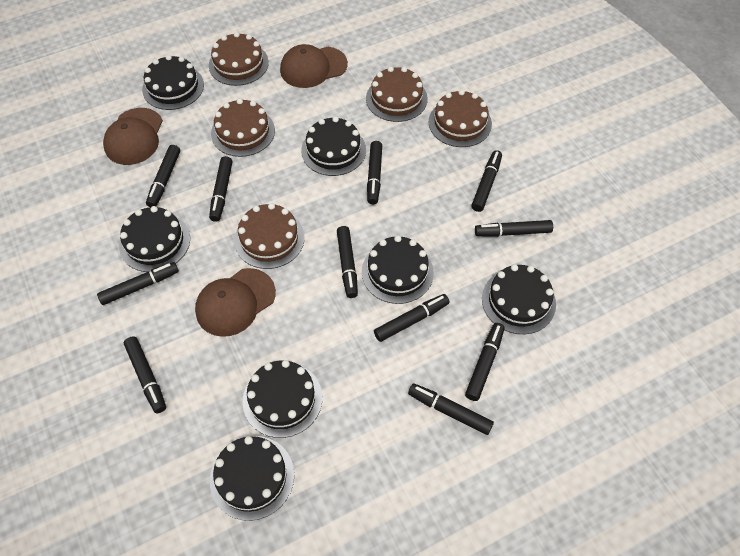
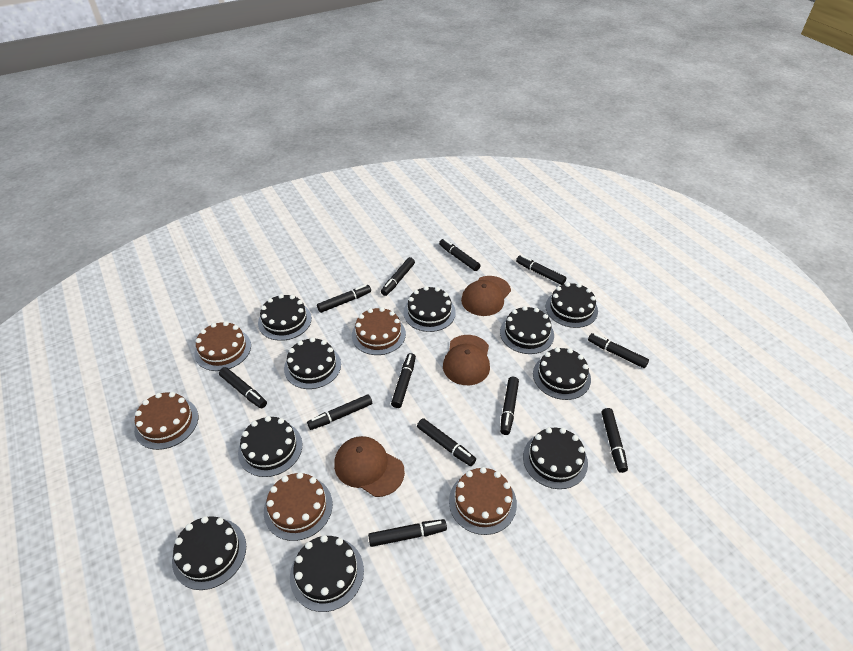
black cake: [119,206,190,272] [142,55,204,110] [210,436,294,521] [243,360,322,438] [301,116,366,176] [362,235,434,304] [482,264,556,334] = 7 -> [172,516,246,590] [238,416,302,477] [258,294,312,341] [284,337,341,389] [290,535,364,612] [403,286,456,332] [500,306,554,354] [523,427,588,489] [533,347,591,400] [545,282,598,328] = 10
black marker: [97,262,179,305] [124,336,166,413] [146,145,180,207] [209,156,233,222] [337,226,358,298] [367,141,382,204] [374,294,450,342] [408,383,494,435] [465,323,505,401] [471,150,502,212] [475,220,553,237] = 11 -> [219,367,267,409] [307,394,372,430] [317,285,371,313] [368,519,447,547] [381,257,415,296] [391,353,416,408] [417,418,476,466] [439,239,481,271] [500,377,519,435] [516,255,566,285] [588,333,649,368] [602,408,628,473] = 12

